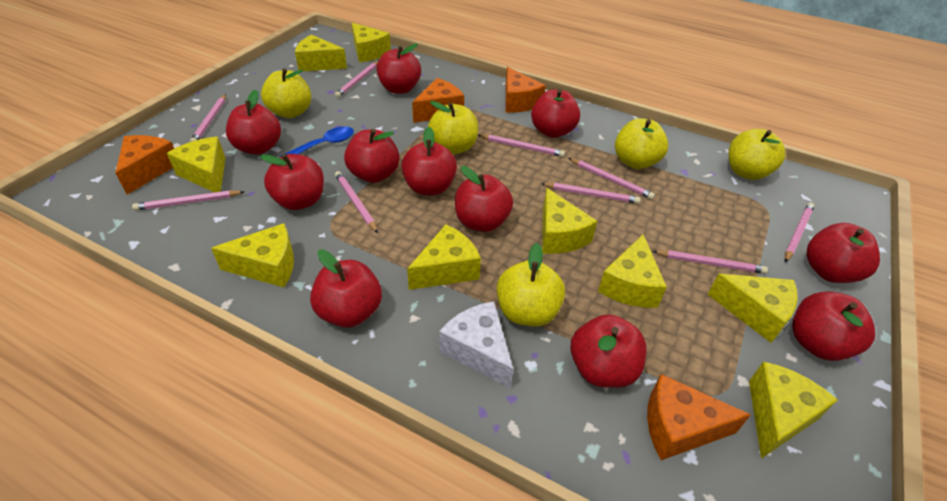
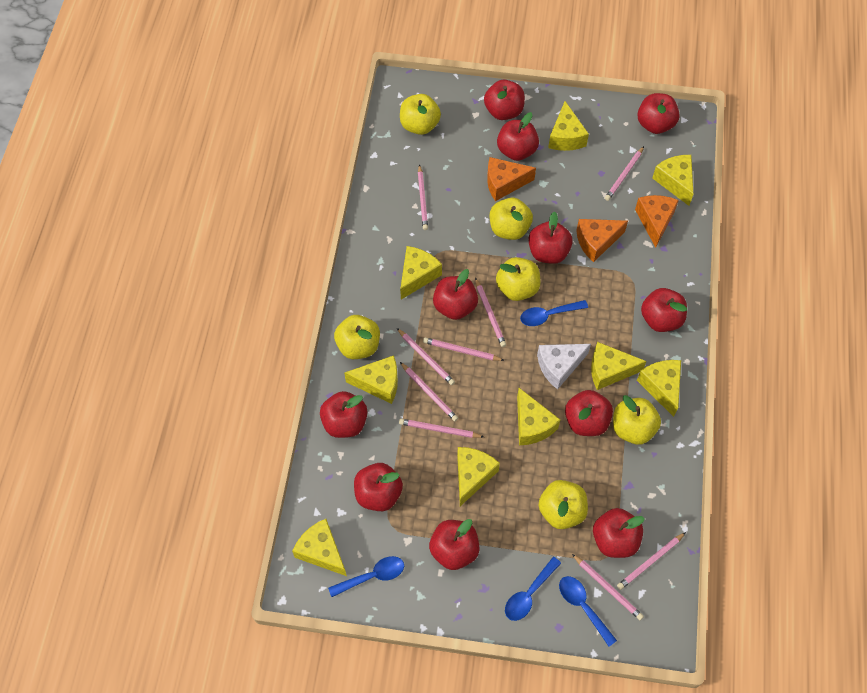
blue spoon: [279,126,354,157] = 1 -> [328,556,404,597] [505,557,561,621] [520,300,588,326] [559,576,617,647] = 4
orange cheese: [115,135,174,195] [412,78,464,123] [505,67,546,113] [647,374,751,460] = 4 -> [487,157,536,201] [576,219,628,262] [635,195,679,248] = 3
yellow apple: [261,68,311,118] [428,101,478,154] [497,243,565,327] [615,118,668,169] [729,129,785,180] = 5 -> [334,315,380,359] [400,94,441,135] [490,197,533,240] [496,257,541,301] [538,480,588,529] [613,395,661,445] = 6

